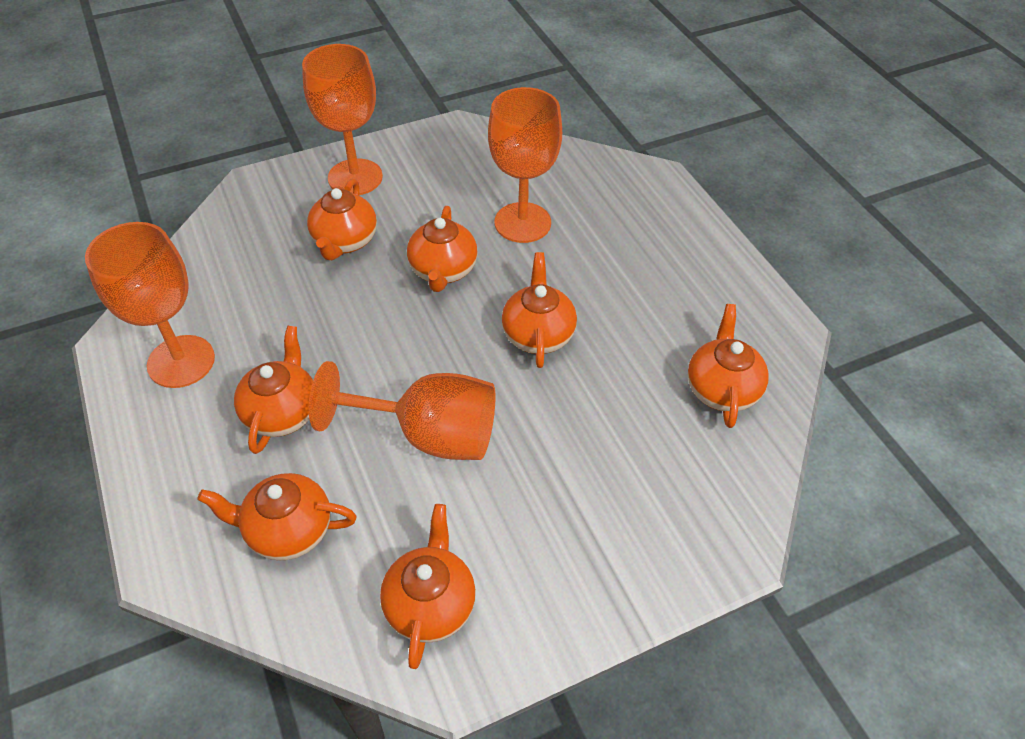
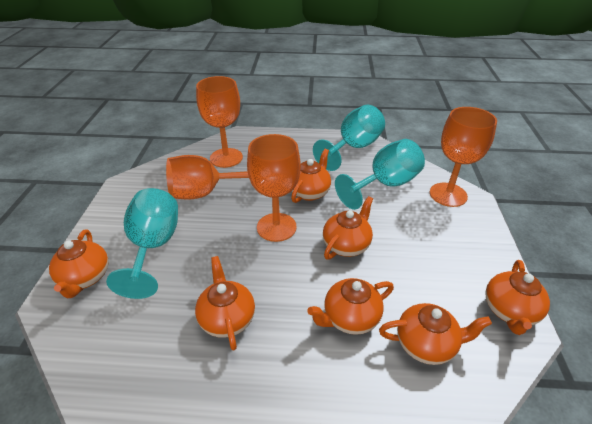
turquoise goblet: none = 0 -> [106,188,178,299] [313,105,385,171] [335,139,425,210] = 3

